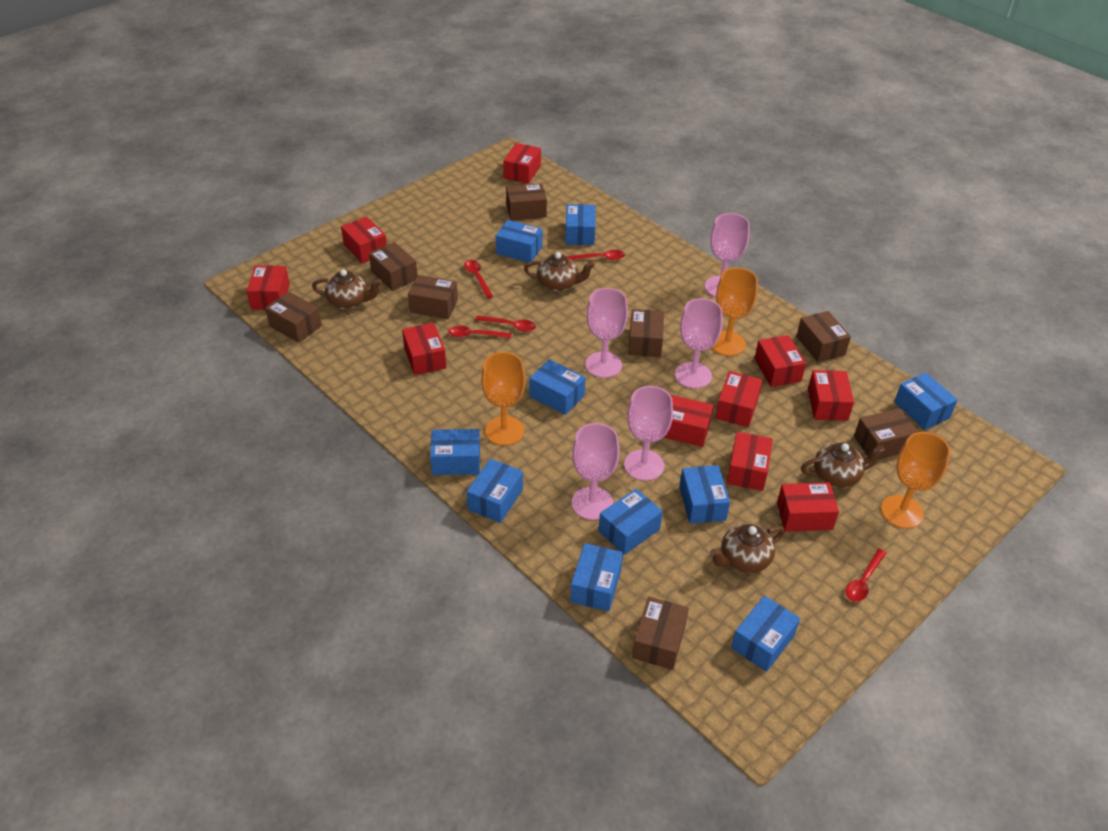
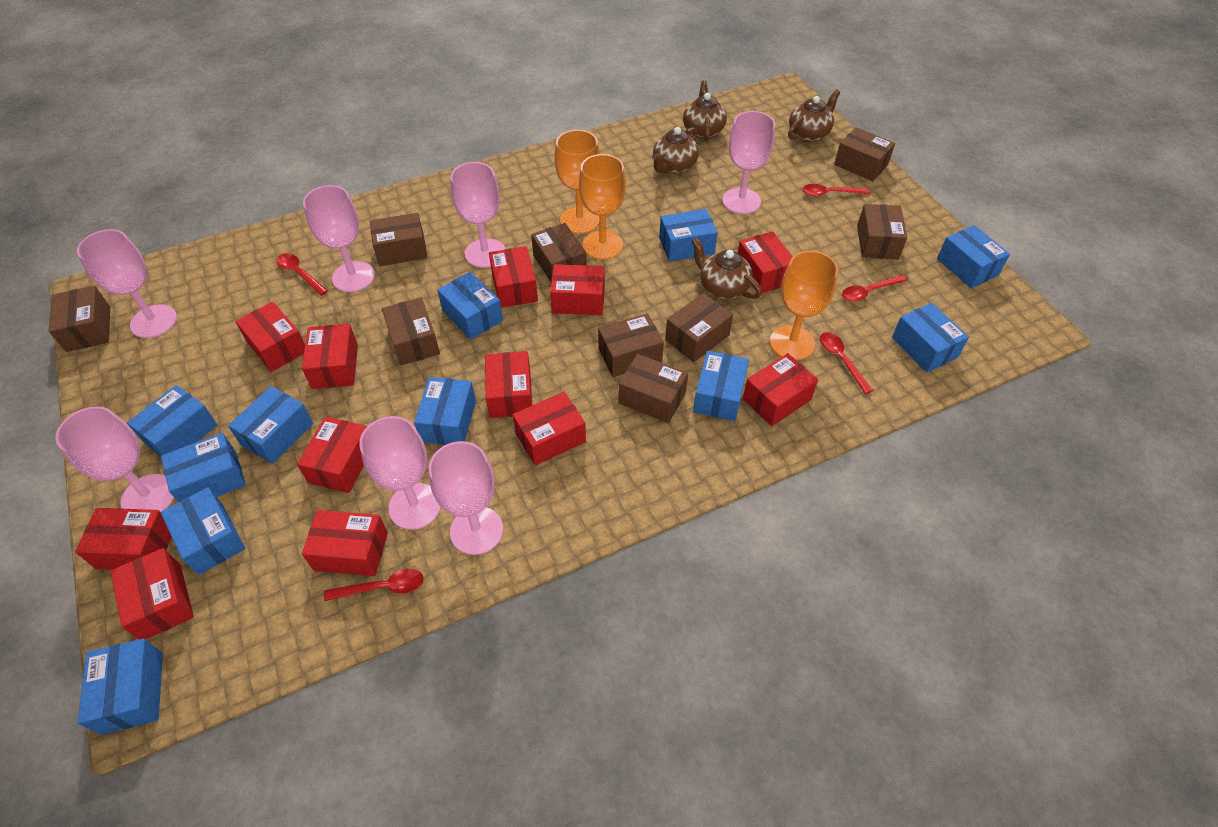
blue box: [430,429,480,475] [467,459,523,523] [496,220,543,263] [529,359,585,415] [565,204,595,245] [570,543,623,611] [599,489,663,555] [679,465,730,524] [731,596,800,672] [894,373,957,430] = 10 -> [78,639,163,735] [127,385,217,456] [161,433,246,502] [161,487,245,575] [228,386,313,464] [414,377,476,445] [437,272,503,339] [659,209,718,262] [693,351,749,421] [892,303,969,373] [937,225,1010,288] = 11
brown box: [265,291,322,343] [369,242,418,291] [408,275,458,319] [506,183,547,221] [628,309,664,357] [632,597,689,670] [796,311,851,363] [854,408,918,459] = 8 -> [49,286,110,352] [370,213,428,266] [382,297,440,366] [531,223,587,282] [598,314,664,377] [618,354,688,423] [665,293,733,362] [834,127,895,181] [857,204,907,259] = 9
pink goblet: [572,423,619,520] [585,288,628,378] [624,386,673,481] [675,298,723,389] [705,213,750,297] = 5 -> [55,406,174,512] [77,229,177,338] [303,185,375,292] [359,416,441,530] [429,441,503,555] [450,162,505,268] [722,111,775,214] = 7
red box: [246,265,290,310] [341,217,387,264] [402,323,447,375] [503,143,541,184] [663,395,714,447] [715,371,763,427] [727,432,773,491] [755,335,806,387] [777,483,839,532] [808,370,854,421] = 10 -> [75,508,171,570] [110,548,194,640] [235,302,305,372] [297,417,367,493] [302,324,358,389] [302,510,388,576] [485,351,532,418] [489,246,538,308] [513,392,586,466] [550,264,605,315] [738,232,792,293] [743,353,818,426] = 12

